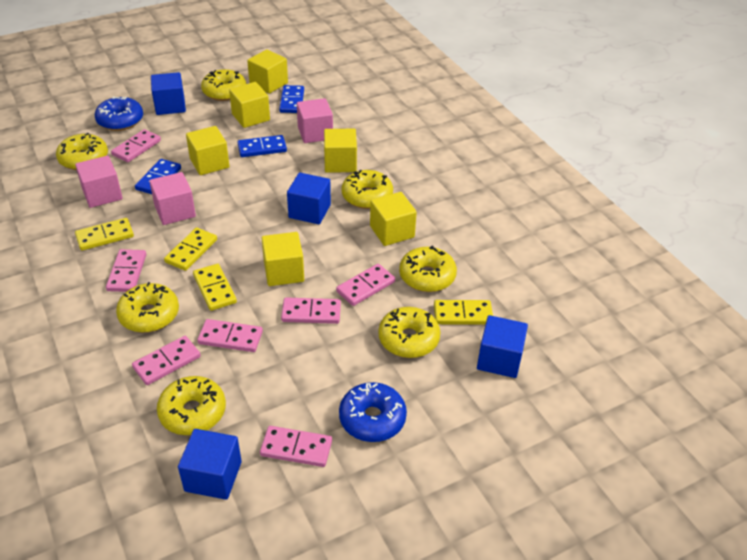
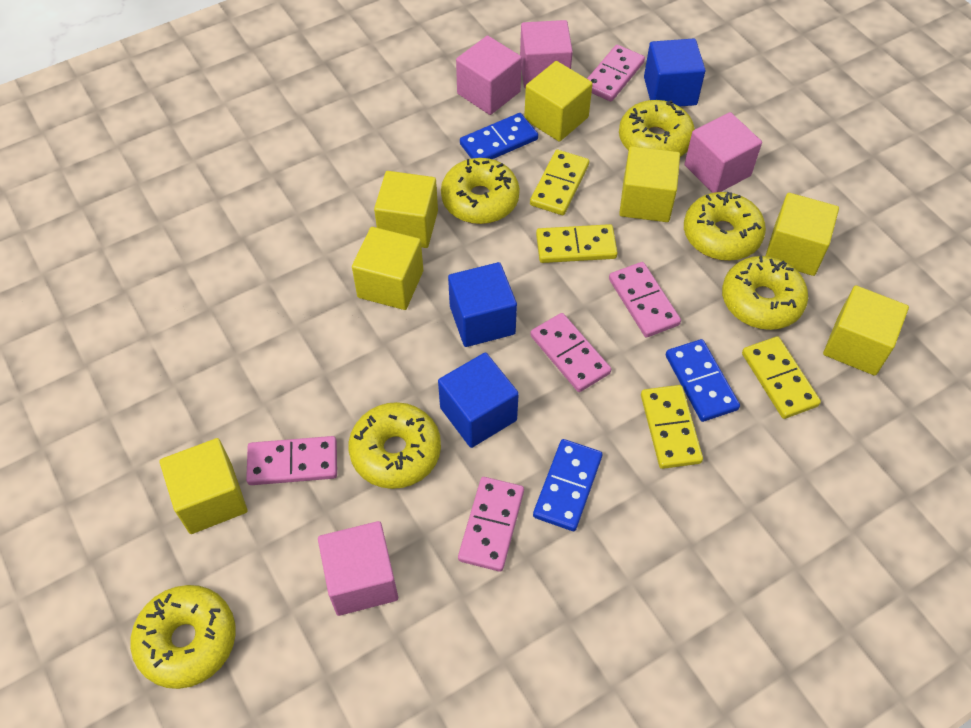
blue cube: [151,72,186,115] [178,429,242,500] [287,173,331,224] [477,315,528,378] = 4 -> [438,352,519,448] [448,262,517,347] [644,38,705,107] = 3
blue donut: [95,96,143,131] [339,382,407,442] = 2 -> none = 0
pink cube: [75,156,123,208] [149,172,196,225] [297,98,333,143] = 3 -> [318,521,398,616] [456,36,522,115] [520,20,573,89] [685,112,762,193] = 4
pink domino: [106,249,146,292] [111,129,161,162] [132,336,201,385] [197,319,263,352] [260,426,332,467] [281,298,341,324] [336,264,395,306] = 7 -> [246,436,337,485] [458,477,524,572] [530,313,611,392] [587,45,645,101] [609,262,681,337] = 5
yellow cube: [186,126,230,175] [229,82,270,128] [247,50,288,94] [262,232,304,286] [324,129,357,173] [370,192,417,246] = 6 -> [160,438,247,534] [352,227,423,310] [374,171,438,248] [524,61,593,142] [619,146,680,222] [765,193,839,276] [823,285,909,376] = 7
yellow donut: [56,133,108,170] [116,282,179,333] [157,376,226,435] [201,69,246,101] [342,170,393,209] [378,307,441,358] [399,245,457,292] = 7 -> [130,585,236,689] [348,402,441,489] [441,158,520,224] [619,100,695,157] [684,192,766,261] [722,256,808,330] = 6

